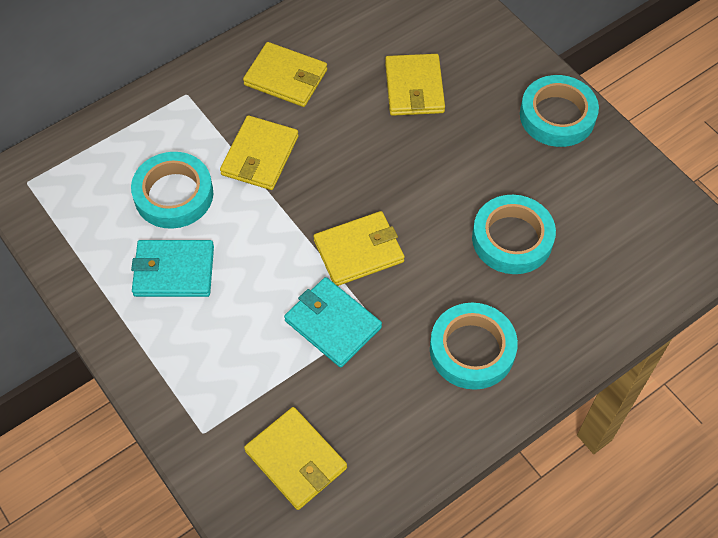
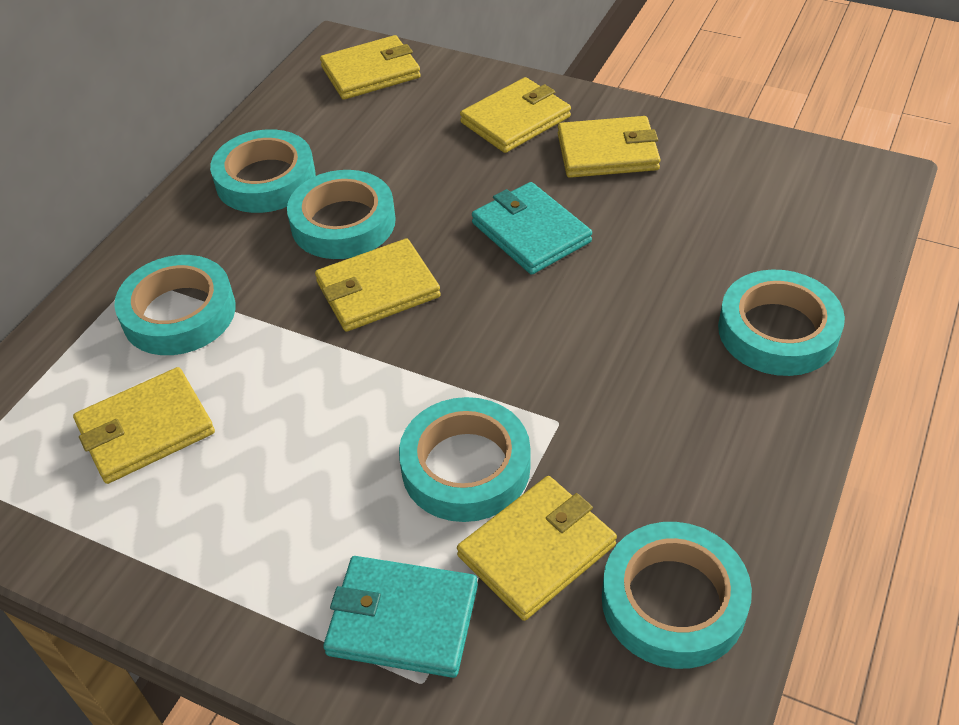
turquoise tape: [131,152,213,229] [430,303,518,390] [472,195,556,274] [520,75,599,147] = 4 -> [114,255,236,355] [210,129,316,213] [287,170,396,259] [399,397,531,522] [602,522,752,669] [718,270,845,376] = 6
yellow wallet: [220,115,299,190] [243,42,327,107] [244,407,347,510] [314,211,405,286] [385,54,445,116] = 5 -> [73,367,215,484] [315,238,441,332] [320,35,421,100] [457,476,617,621] [460,77,571,153] [558,116,661,178] = 6

